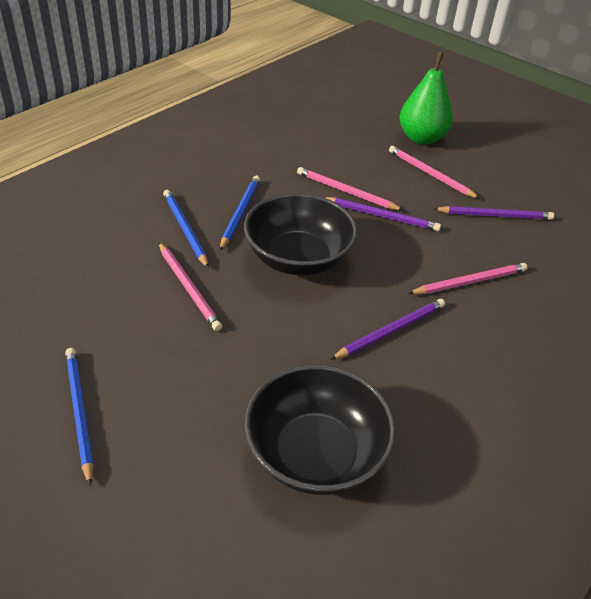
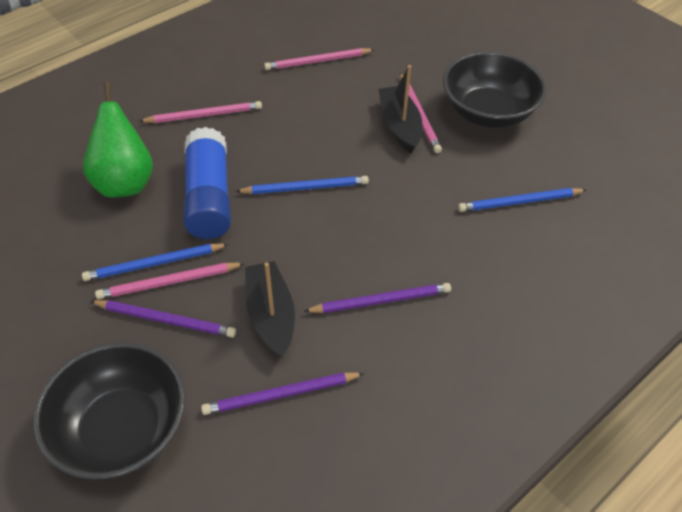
black boat: none = 0 -> [245,261,295,358] [379,65,422,153] = 2
blue glue stick: none = 0 -> [184,127,231,239] = 1

